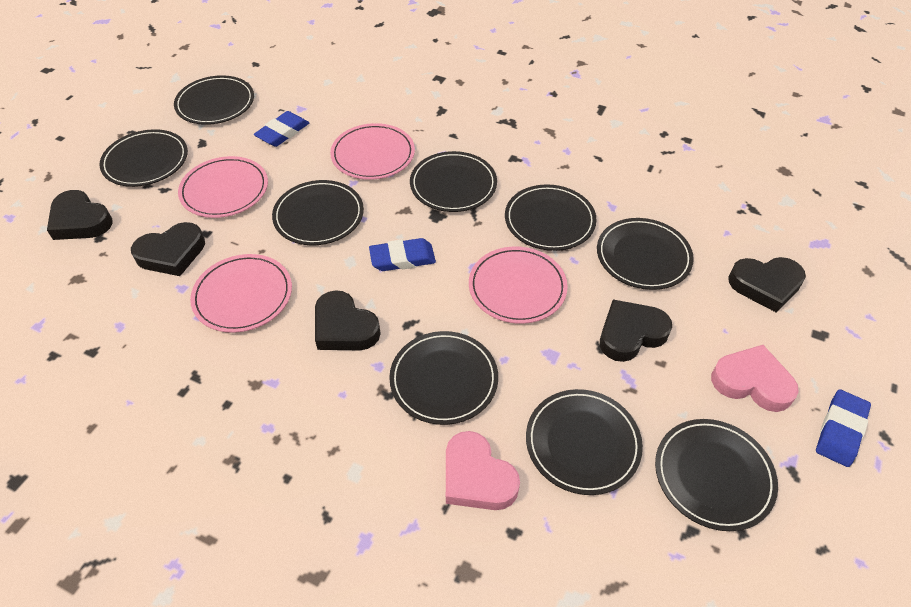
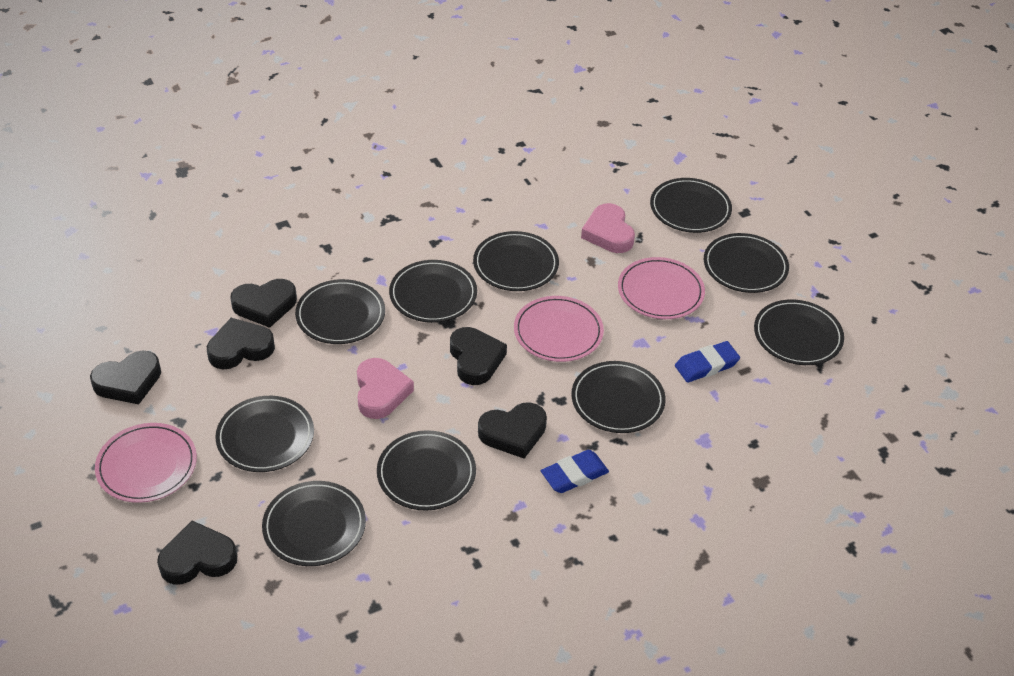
black heart: [47,190,113,240] [131,222,205,276] [315,290,381,350] [600,299,672,362] [728,257,806,313] = 5 -> [90,350,161,404] [157,521,237,584] [207,318,275,369] [230,279,297,328] [450,327,507,385] [478,402,547,459] = 6
black plate: [100,129,188,187] [174,75,254,125] [272,180,364,245] [389,331,498,425] [410,151,497,212] [505,185,597,251] [526,389,643,495] [597,218,694,290] [655,419,778,531] = 9 -> [215,396,314,472] [262,481,366,566] [295,279,385,344] [377,430,476,511] [389,260,477,323] [473,231,559,291] [571,361,666,433] [650,178,732,233] [704,233,789,293] [754,300,844,365] = 10
blue eraser: [254,111,309,147] [369,238,436,271] [816,389,871,467] = 3 -> [541,450,609,493] [675,341,740,383] = 2
pink plate: [178,156,268,218] [190,254,292,333] [330,123,415,180] [469,246,568,324] = 4 -> [95,423,197,503] [514,296,604,362] [618,257,705,319] = 3

